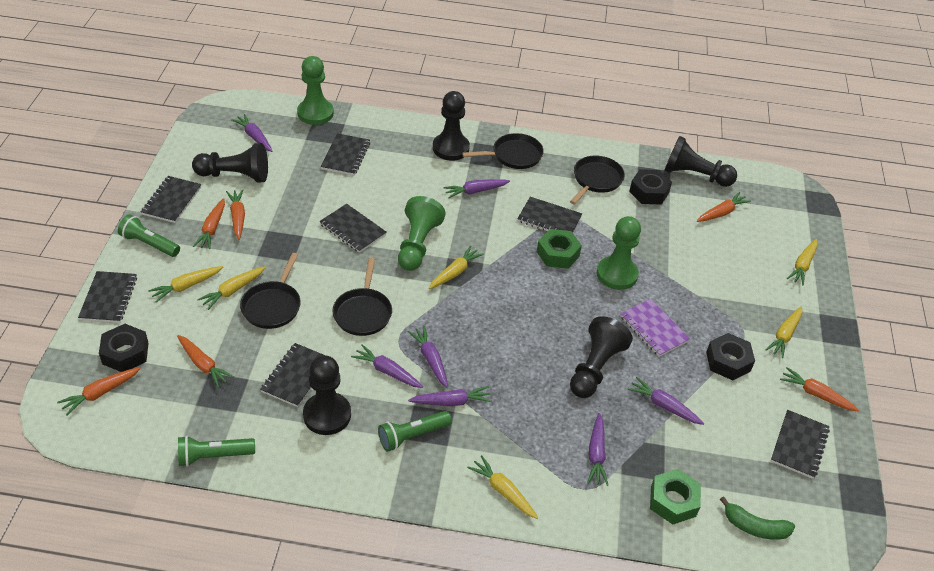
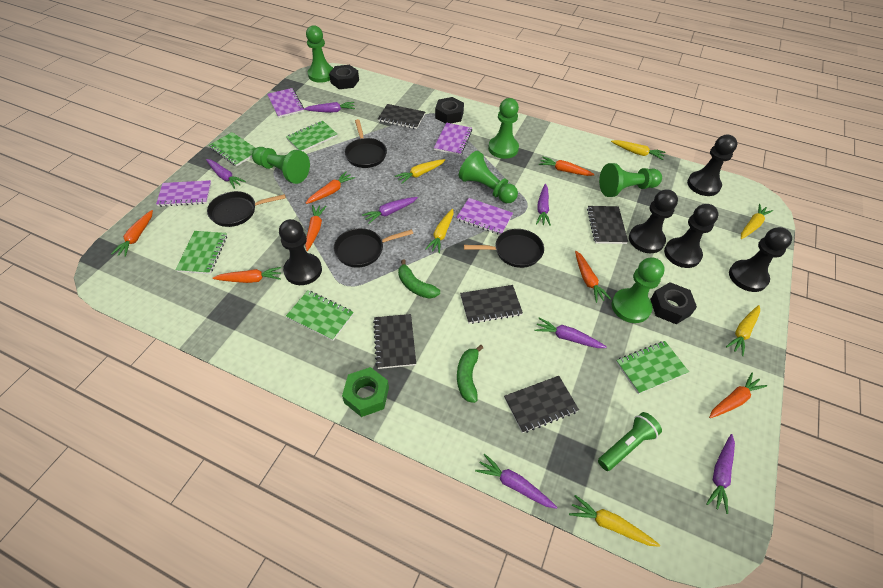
black notebook: [78,271,137,323] [141,176,201,223] [260,343,324,407] [319,204,386,253] [321,133,370,176] [517,197,582,233] [771,410,830,479] = 7 -> [373,314,416,369] [378,104,425,129] [460,285,523,324] [504,376,579,433] [587,206,628,244] = 5
green banana: [720,496,795,540] = 1 -> [398,259,440,299] [457,345,483,403] = 2
green flashlight: [118,214,180,257] [178,436,255,467] [378,411,452,452] = 3 -> [598,412,662,471] = 1
green notebook: none = 0 -> [175,231,227,274] [209,132,255,166] [286,121,337,152] [286,290,354,341] [616,341,689,394] = 5
green nut: [537,229,582,269] [650,469,701,524] = 2 -> [342,367,389,417] = 1
green pawn: [297,56,334,125] [398,196,445,271] [597,216,641,290] = 3 -> [252,147,310,184] [306,25,333,83] [459,151,518,203] [488,98,519,159] [599,163,662,197] [612,257,665,323] = 6
orange carrot: [57,367,141,416] [177,335,234,388] [193,198,225,249] [226,189,245,240] [697,192,751,222] [780,367,860,412] = 6 -> [111,210,153,257] [213,267,281,283] [305,205,327,251] [306,171,355,204] [539,156,595,176] [575,251,611,303] [709,372,767,418] = 7
purple notebook: [620,299,690,357] = 1 -> [156,180,211,207] [267,88,304,118] [434,122,472,155] [456,198,513,235] = 4

